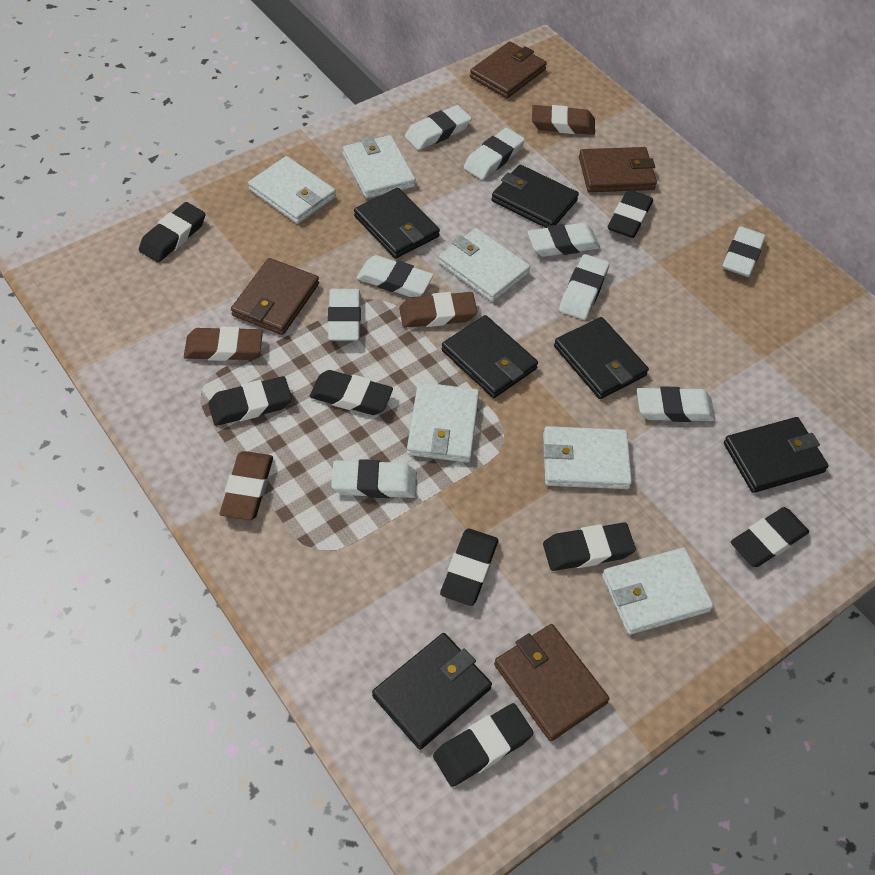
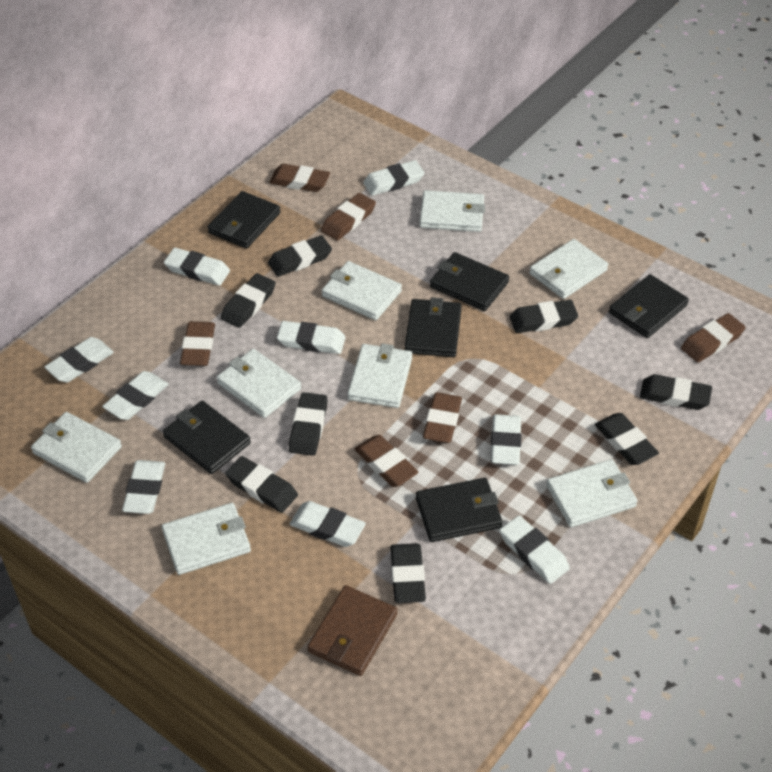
brown eraser: [184,327,263,361] [220,451,273,520] [399,292,477,328] [532,105,595,135] = 4 -> [180,321,215,366] [269,164,330,192] [321,193,376,241] [355,435,419,487] [423,392,462,443] [681,313,746,363] = 6
brown wallet: [231,258,319,335] [470,41,547,98] [494,624,609,741] [579,147,657,192] = 4 -> [307,585,397,676] = 1
white wallet: [248,156,336,224] [343,135,416,199] [407,382,479,463] [439,228,530,302] [543,426,632,489] [602,547,714,635] = 6 -> [31,412,122,483] [162,503,251,575] [216,349,301,418] [322,261,402,320] [347,344,412,408] [420,190,485,232] [529,239,608,299] [546,459,637,527] = 8

